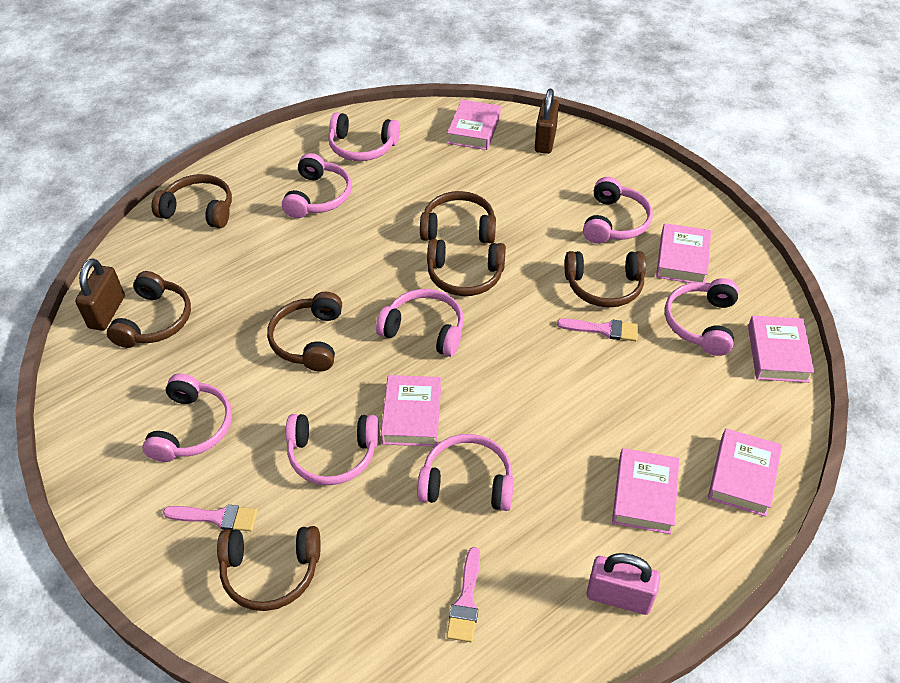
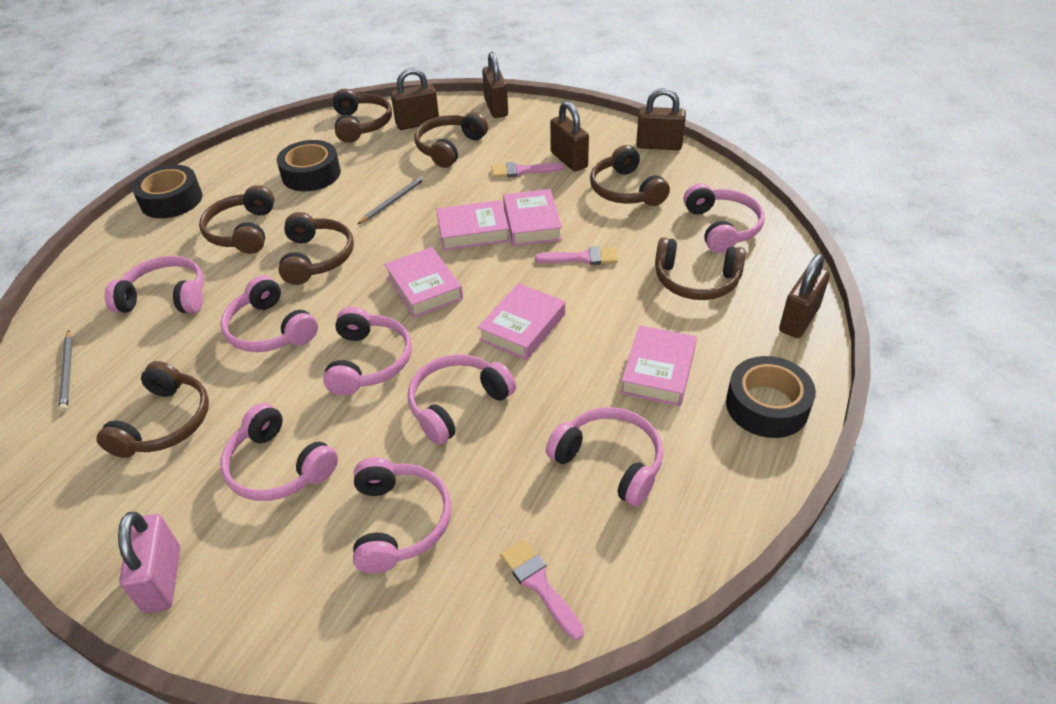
black tape: none = 0 -> [132,165,202,218] [277,140,341,191] [726,356,816,438] = 3
brown padlock: [75,258,125,331] [535,89,559,154] = 2 -> [391,68,439,130] [482,52,508,118] [550,101,589,172] [636,88,686,150] [779,254,830,338] = 5
grey pencil: none = 0 -> [59,330,73,412] [358,176,425,224] = 2
pink book: [381,375,441,447] [447,100,501,150] [612,448,679,534] [656,223,711,283] [708,428,782,517] [748,316,814,383] = 6 -> [384,247,463,318] [437,200,510,251] [477,283,565,360] [503,189,562,246] [621,325,697,406] = 5

